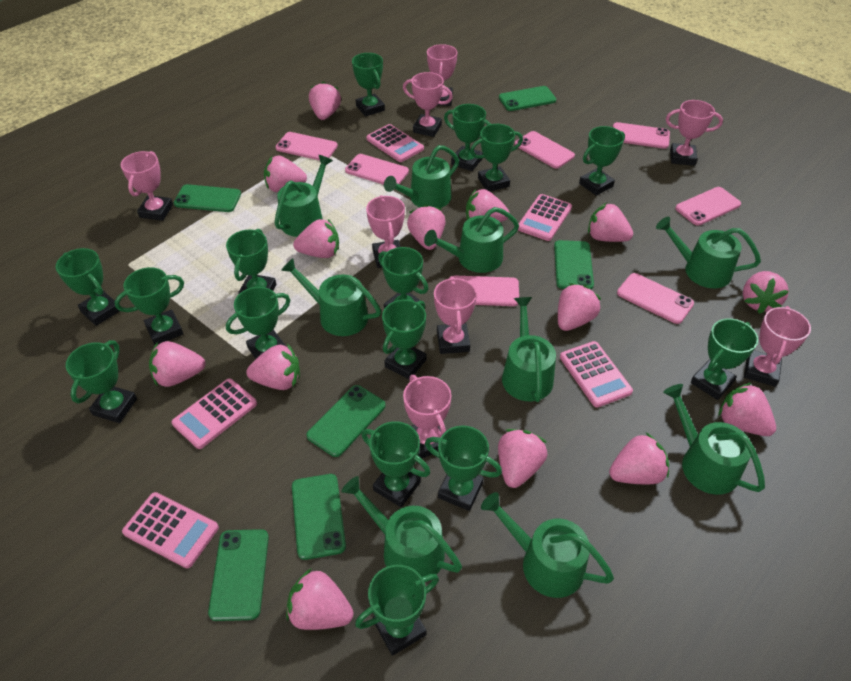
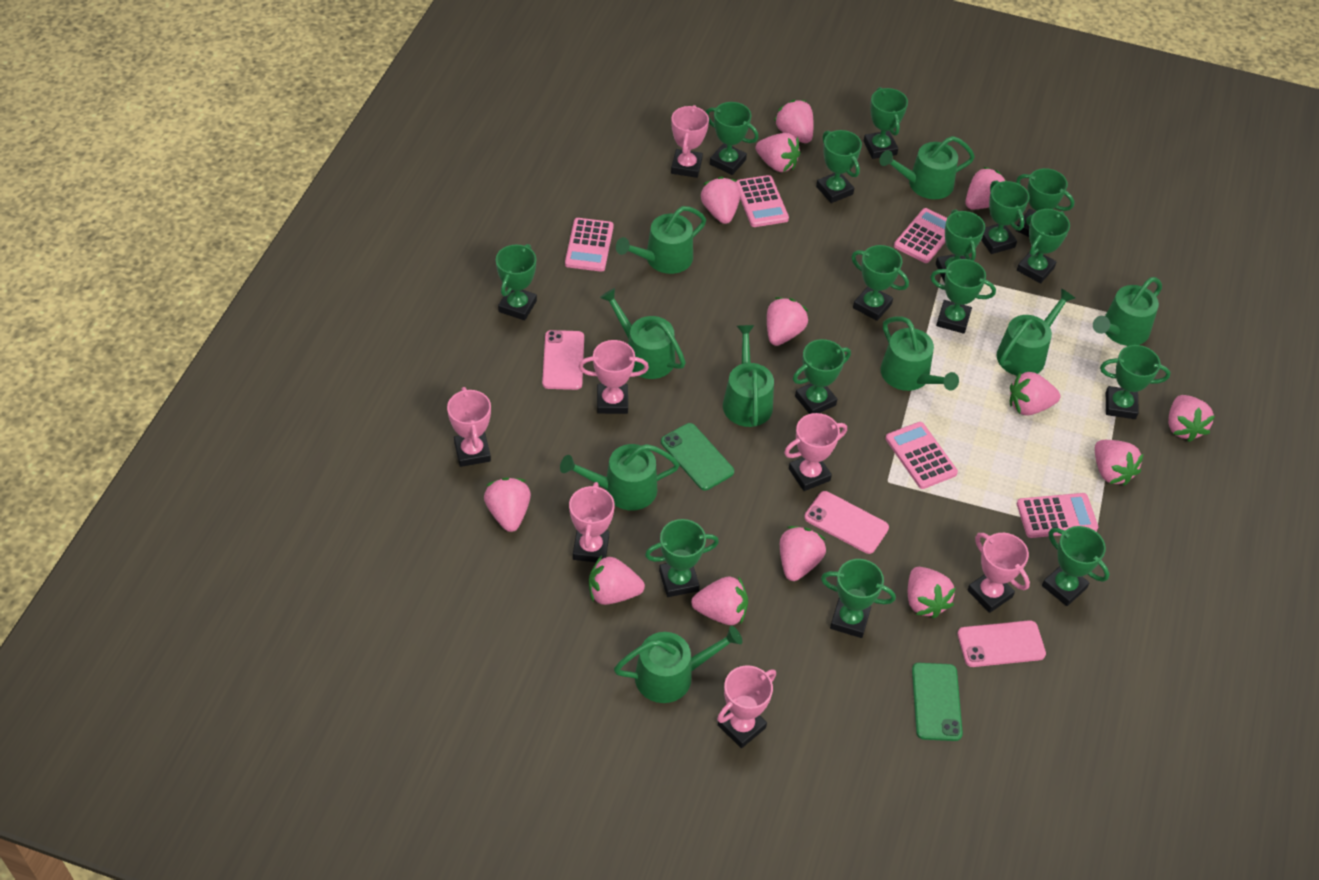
green phone: [174,184,241,212] [208,529,269,621] [292,474,346,560] [306,385,386,457] [499,86,556,111] [554,240,594,289] = 6 -> [661,423,734,490] [912,663,963,741] = 2
pink phone: [275,132,338,161] [345,154,409,185] [453,276,519,306] [515,131,575,169] [613,122,670,149] [617,273,694,324] [675,187,741,226] = 7 -> [542,330,584,390] [804,491,889,554] [957,620,1046,667] = 3
pink strawberry: [149,341,206,387] [246,343,300,390] [264,155,307,192] [286,568,354,630] [293,219,339,258] [309,81,341,120] [407,205,445,250] [466,189,510,222] [498,429,547,488] [558,283,601,331] [588,203,633,242] [609,433,669,484] [718,383,776,436] [743,271,789,314] = 14 -> [484,478,531,532] [589,556,645,605] [691,576,748,625] [701,177,741,224] [756,133,801,172] [767,297,808,346] [774,100,814,143] [780,526,826,581] [908,567,955,618] [965,167,1006,209] [1010,371,1060,416] [1095,440,1143,486] [1168,395,1215,442] = 13
pink trophy: [121,151,173,221] [366,195,405,268] [403,72,453,137] [403,375,452,459] [427,44,457,106] [434,276,477,354] [666,100,723,166] [744,306,811,387] = 8 -> [447,387,491,467] [569,482,615,562] [578,340,649,414] [671,105,709,178] [717,665,776,748] [784,413,847,491] [967,533,1030,613] = 7

